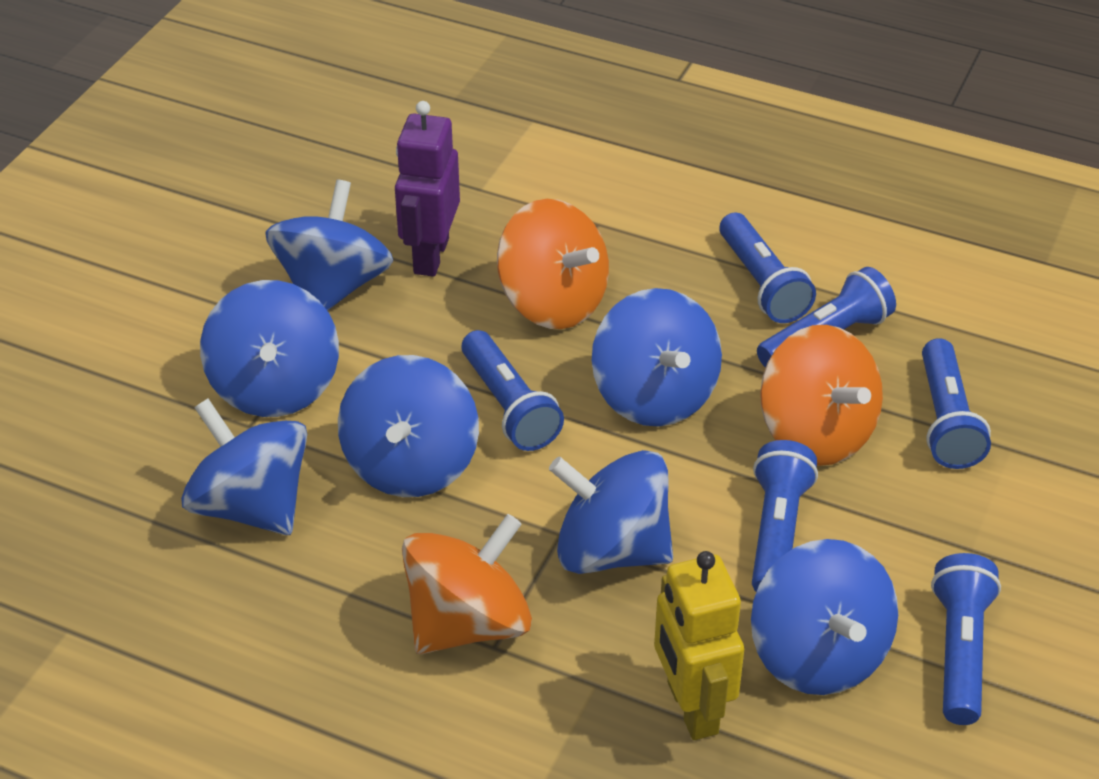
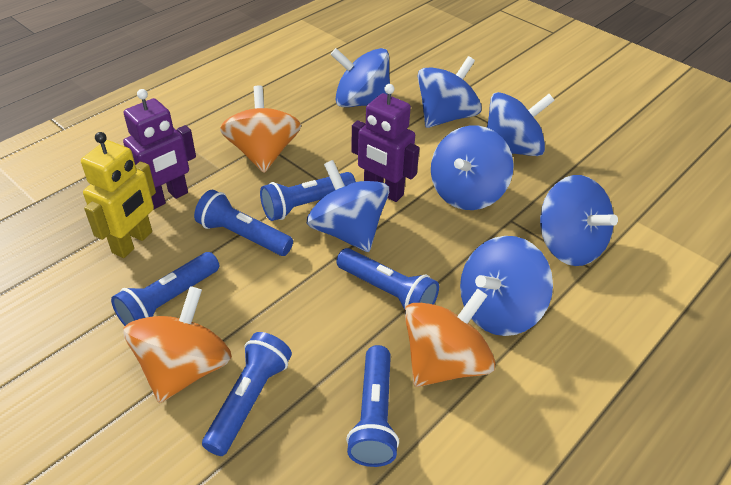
purple robot: [395,101,460,277] = 1 -> [123,89,196,210] [351,84,419,202] = 2

